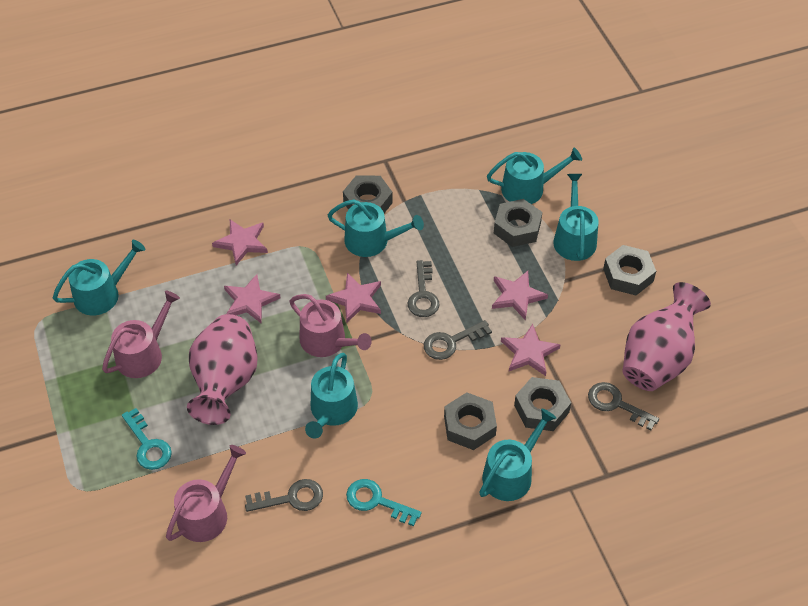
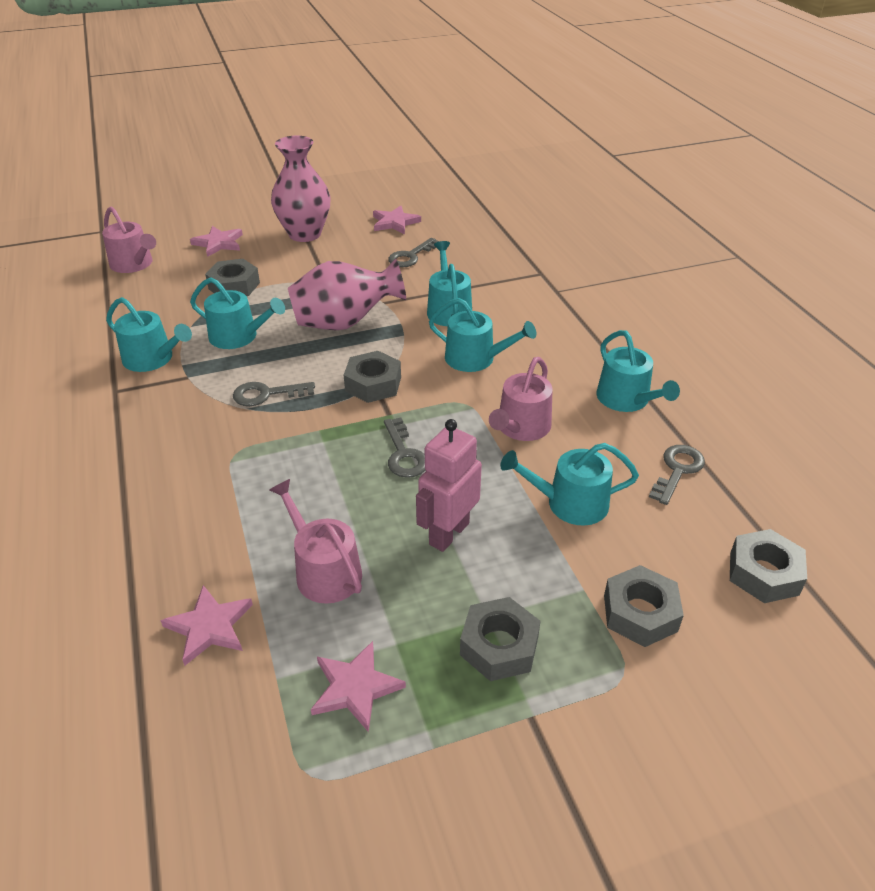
pink robot: none = 0 -> [416,419,482,552] = 1
pink star: [212,219,268,265] [224,274,281,324] [326,273,381,323] [492,271,548,321] [501,324,561,376] = 5 -> [160,585,253,666] [190,226,243,257] [311,641,406,732] [373,206,421,234] = 4
turquoise key: [122,408,172,470] [346,479,422,526] = 2 -> none = 0

